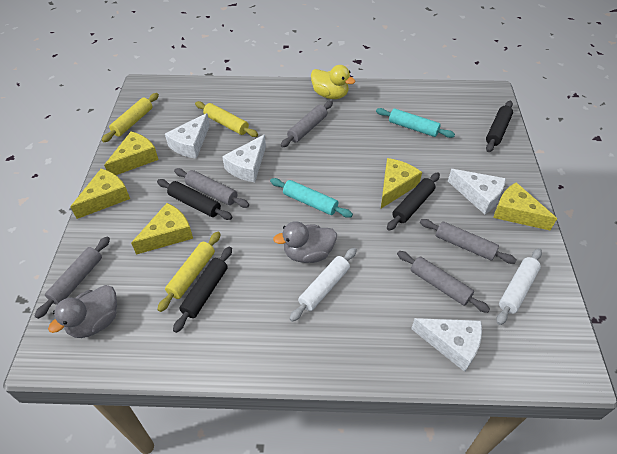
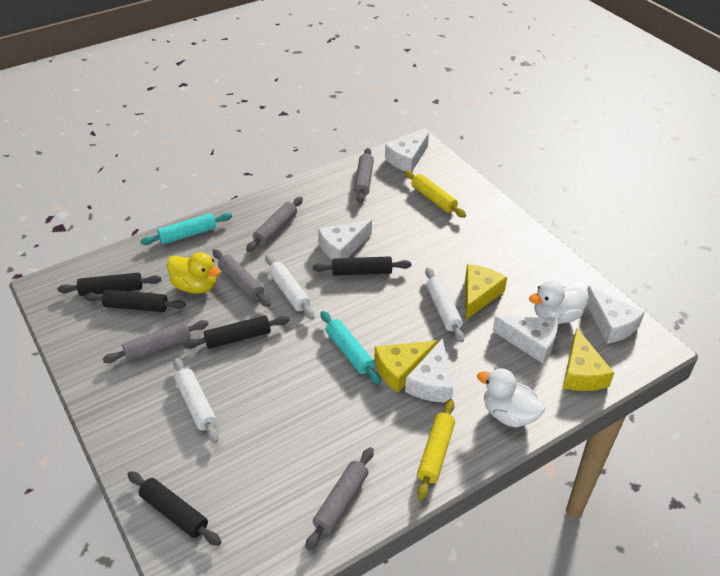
black rolling pin: [157,179,232,220] [173,247,232,333] [387,172,440,231] [486,101,513,152] = 4 -> [57,273,161,296] [84,289,186,312] [127,471,221,546] [184,316,289,349] [313,256,411,276] = 5
grey duck: [48,285,117,338] [273,221,337,263] = 2 -> none = 0
white cheese: [165,113,210,159] [222,134,266,182] [411,318,482,372] [448,169,506,214] = 4 -> [318,220,372,260] [385,133,429,171] [405,338,454,402] [492,316,558,364] [587,286,645,344] = 5
white duck: none = 0 -> [477,368,545,427] [529,280,589,324] = 2
white rolling pin: [290,248,357,322] [497,248,542,325] = 2 -> [173,358,219,443] [265,255,315,320] [425,267,464,343] = 3
yellow cheese: [70,169,130,219] [104,131,159,175] [131,203,193,255] [381,158,422,208] [493,182,557,230] = 5 -> [374,340,438,393] [465,264,507,320] [563,328,614,391] = 3
yellow rolling pin: [102,93,159,142] [157,232,221,312] [195,101,258,137] = 3 -> [404,170,466,218] [417,399,455,500] = 2

